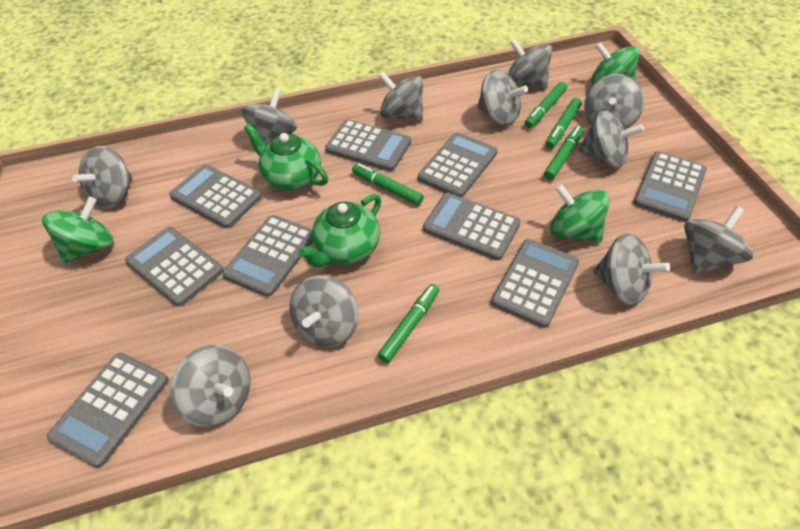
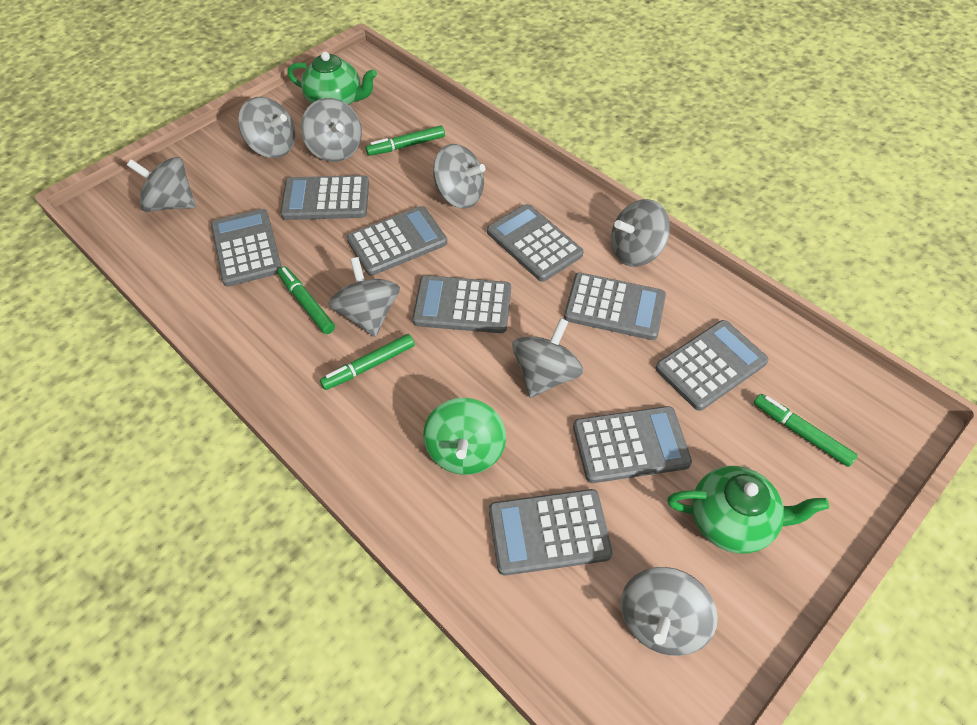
green marker: [352,163,424,205] [378,284,439,363] [525,82,567,128] [544,126,583,180] [546,98,582,149] = 5 -> [278,266,335,334] [320,334,415,390] [366,125,445,156] [754,394,858,467] = 4
green spinning top: [42,197,113,263] [550,184,610,243] [591,42,640,85] = 3 -> [423,398,506,475] = 1
grey spinning top: [72,146,132,208] [170,345,251,427] [241,88,297,145] [290,275,359,347] [379,72,423,121] [477,70,528,126] [508,39,552,89] [579,110,644,168] [584,74,645,129] [593,233,670,305] [684,206,753,274] = 11 -> [127,157,196,212] [238,97,295,158] [301,98,362,162] [328,257,400,337] [433,144,485,209] [512,318,583,398] [611,199,670,267] [621,567,718,656] = 8

